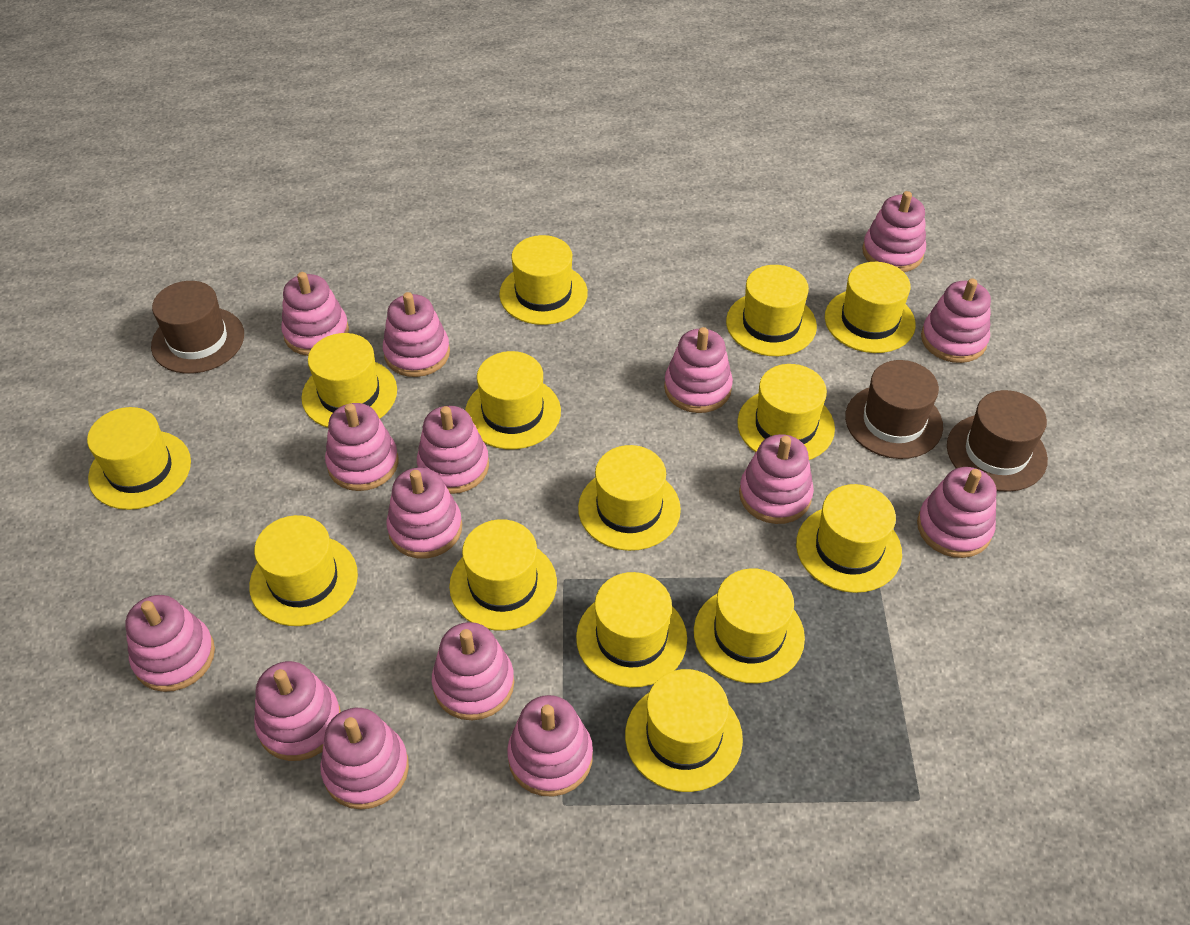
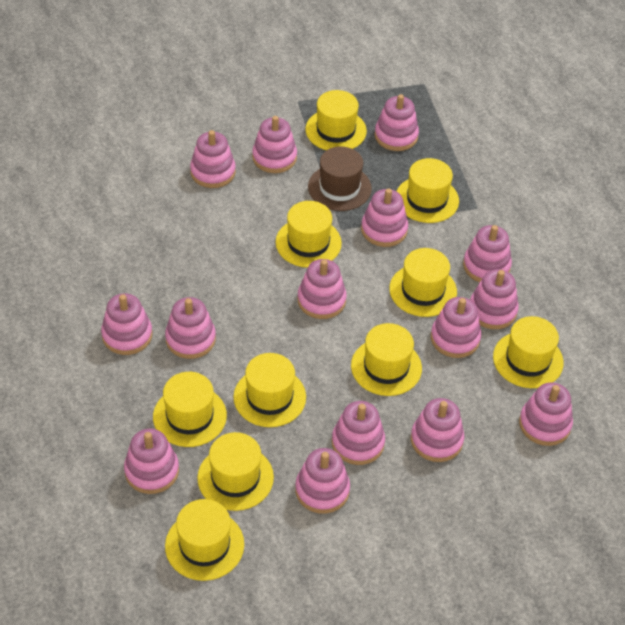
brown hat: [151,281,244,374] [845,360,943,459] [947,390,1048,492] = 3 -> [308,147,372,211] = 1
yellow hat: [87,407,191,510] [249,515,358,626] [301,333,397,428] [449,519,557,631] [465,351,561,449] [499,235,588,325] [576,572,687,688] [578,445,681,551] [625,669,743,792] [694,568,805,683] [726,265,817,356] [737,364,835,460] [796,484,902,593] [825,262,916,353] = 14 -> [153,372,227,447] [165,499,244,581] [197,432,274,511] [233,353,306,427] [276,201,342,268] [305,90,367,150] [351,323,422,396] [389,248,457,317] [397,158,459,223] [493,316,564,388] = 10

